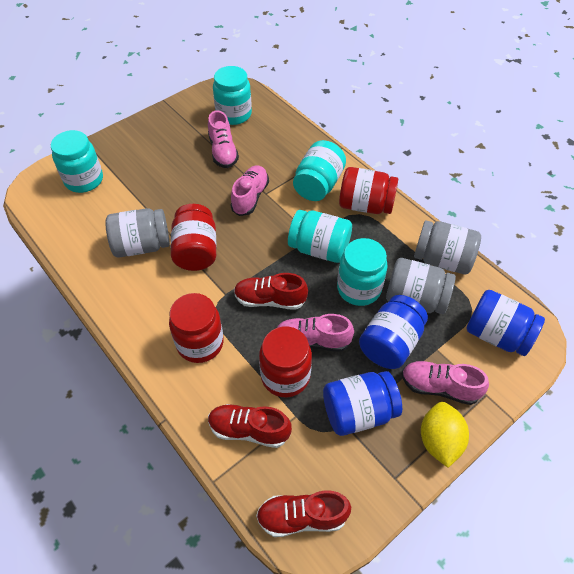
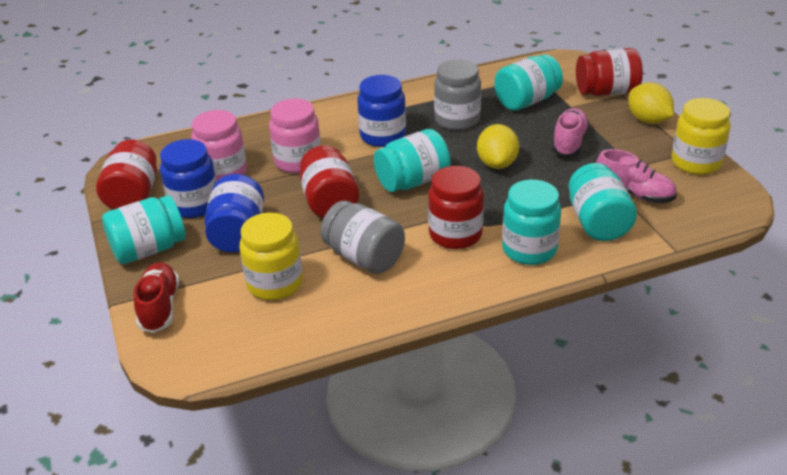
grey jar: [106,208,170,258] [386,258,456,314] [414,220,481,274] = 3 -> [321,201,405,274] [434,59,481,130] = 2
pink jar: none = 0 -> [191,110,247,181] [269,99,321,173] = 2
pink shoe: [208,110,239,168] [231,165,269,216] [277,314,354,352] [402,361,489,405] = 4 -> [552,108,590,157] [596,149,677,203] = 2
red shoe: [208,404,292,448] [234,273,308,310] [256,490,351,537] = 3 -> [134,262,179,333] = 1
yellow jar: none = 0 -> [240,213,303,300] [672,98,731,175] = 2
yellow lemon: [421,402,469,468] = 1 -> [477,124,519,169] [628,82,674,124] = 2

